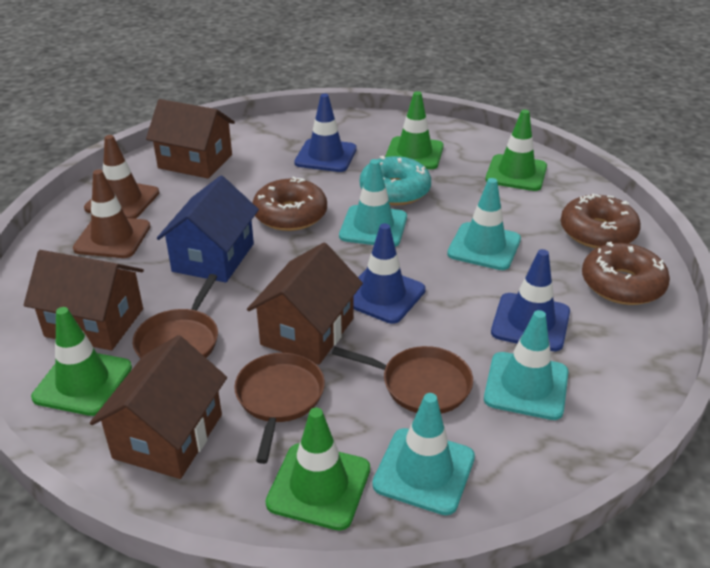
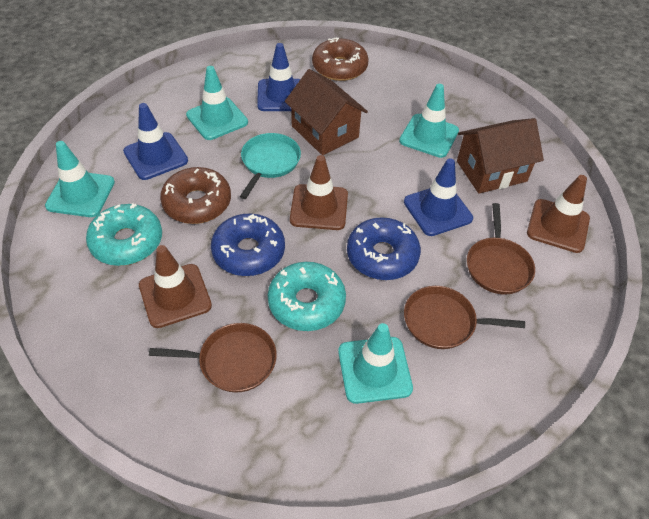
blue donut: none = 0 -> [211,213,285,276] [347,217,421,280] = 2
blue house: [157,176,259,283] = 1 -> none = 0
brown donut: [252,176,327,231] [561,194,641,248] [582,242,670,305] = 3 -> [160,167,231,224] [312,38,369,81] = 2
brown house: [24,250,144,351] [90,335,227,479] [146,99,235,179] [247,243,363,365] = 4 -> [285,69,368,155] [457,118,544,194] = 2
brown traffic cone: [73,169,150,258] [84,135,159,219] = 2 -> [139,245,212,328] [290,155,348,230] [527,175,590,253] = 3
green traffic cone: [31,307,132,416] [265,408,370,531] [385,91,444,169] [485,110,547,191] = 4 -> none = 0
turquoise donut: [360,156,431,206] = 1 -> [86,203,162,266] [268,262,346,331] = 2
turquoise pan: none = 0 -> [240,133,301,199] = 1

